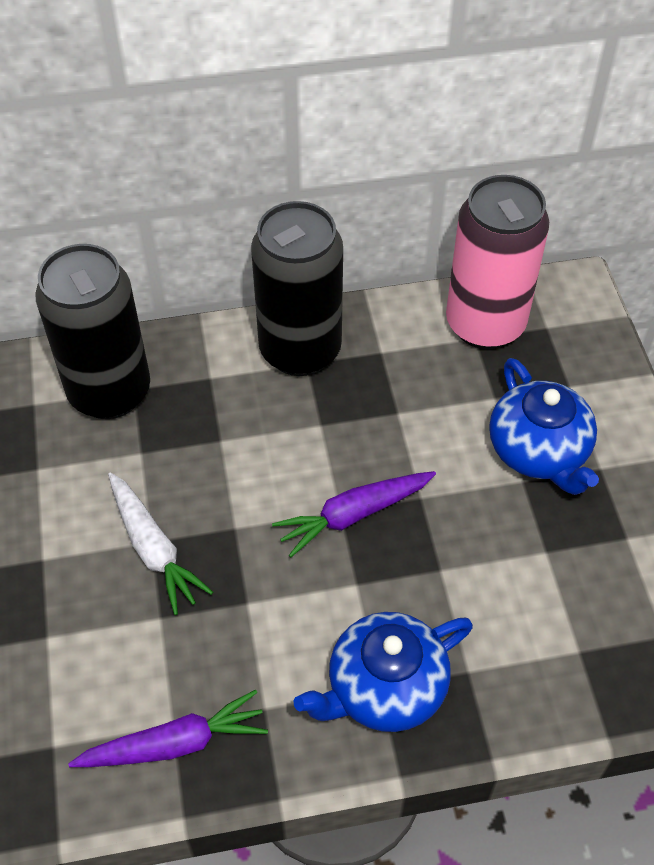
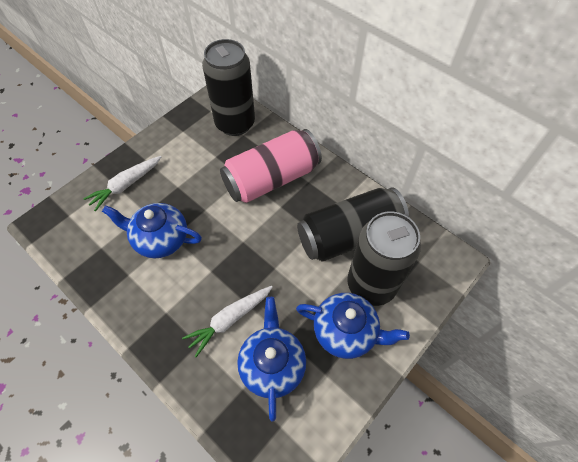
black can: [35,244,150,419] [251,201,343,376] = 2 -> [202,39,255,136] [297,187,409,262] [347,211,421,306] = 3
blue teapot: [294,612,473,732] [489,358,599,495] = 2 -> [102,203,202,258] [237,297,306,421] [296,293,410,359] = 3
purple carrot: [68,690,268,767] [272,471,436,557] = 2 -> none = 0
white carrot: [108,472,213,615] = 1 -> [83,156,161,212] [182,286,272,357] = 2

